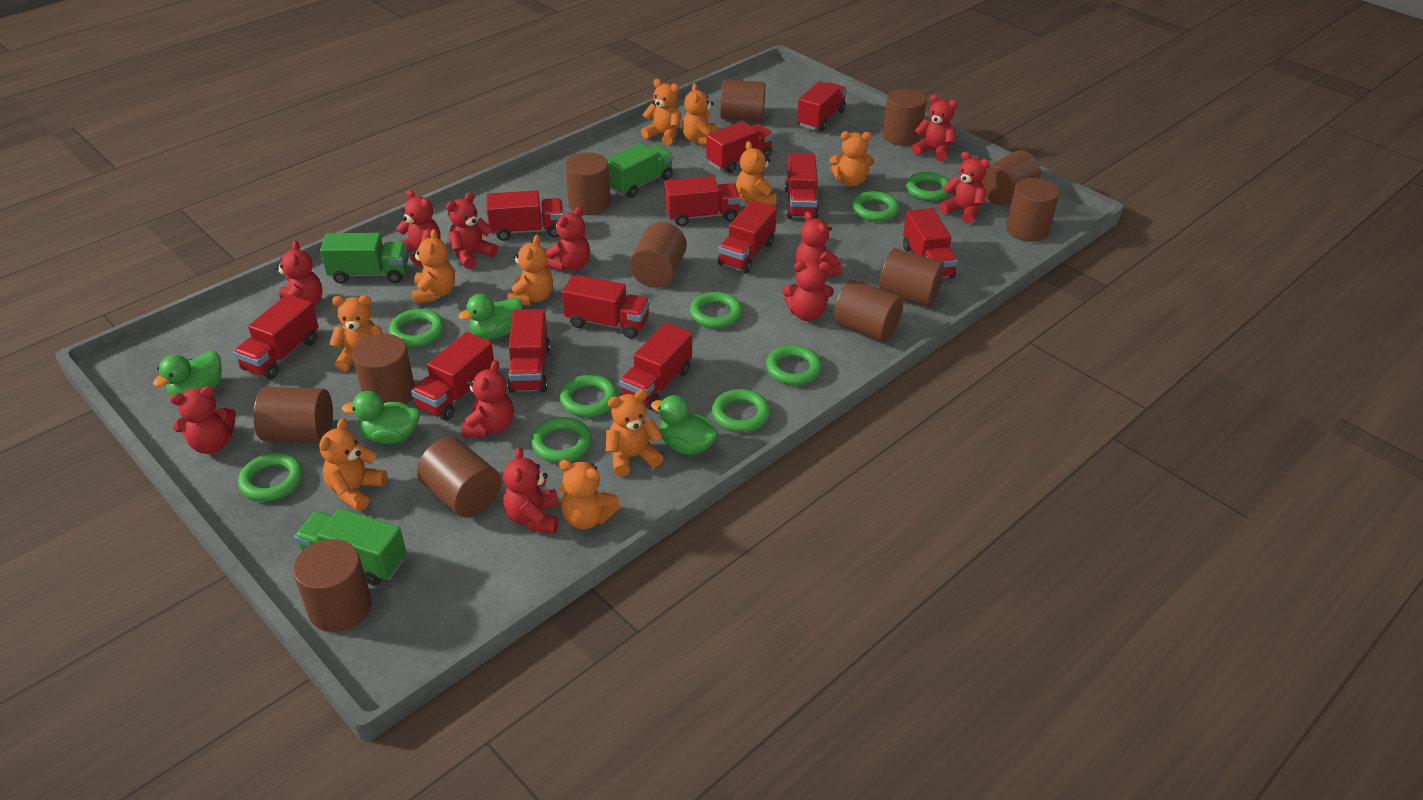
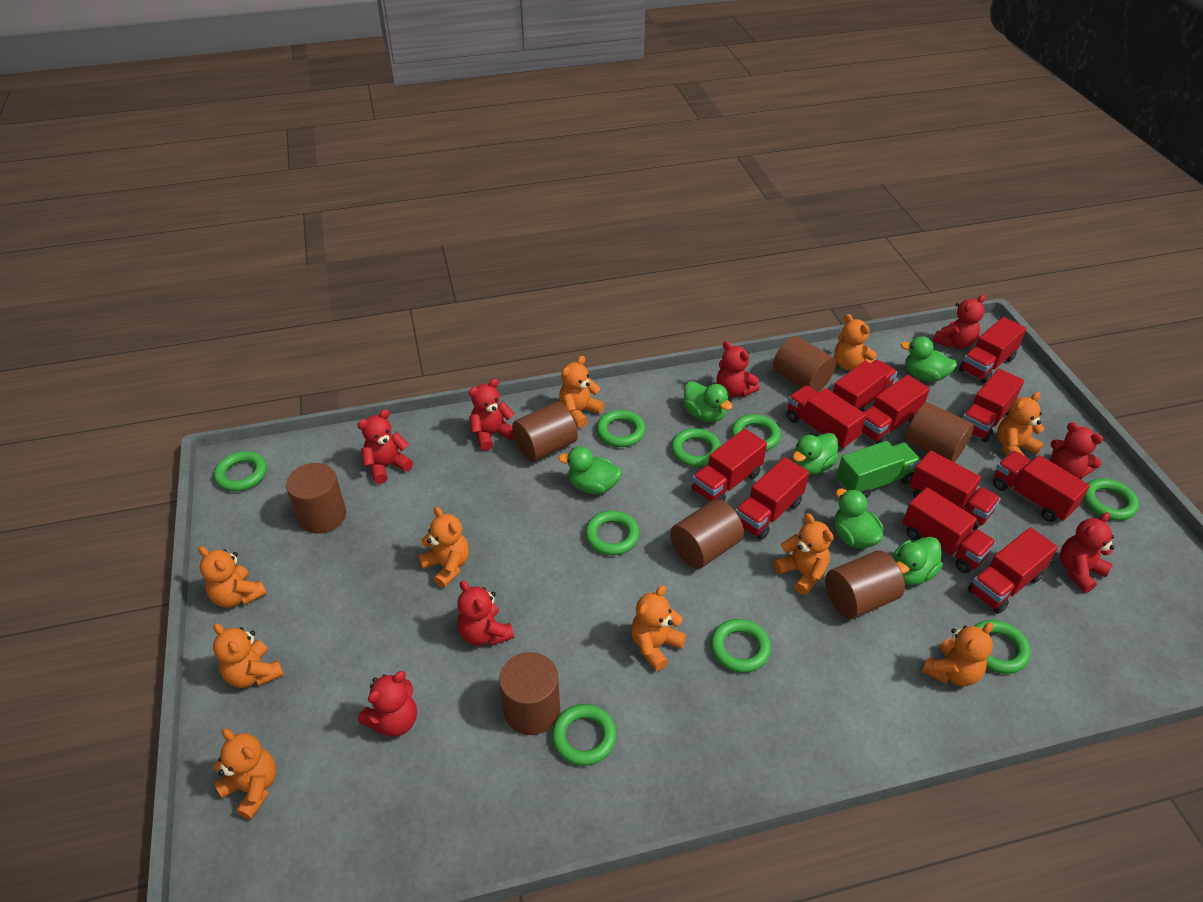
brown cylinder: [254,387,333,443] [293,539,372,632] [352,334,415,404] [417,437,501,518] [565,152,610,215] [630,222,687,288] [720,80,765,121] [833,279,903,342] [879,248,944,307] [883,89,927,146] [981,150,1041,205] [1006,178,1059,242] = 12 -> [286,463,346,534] [499,652,560,735] [512,402,578,462] [670,499,744,569] [773,336,836,392] [825,550,905,619] [905,402,974,462] = 7
green duck: [153,351,222,396] [342,391,420,444] [458,294,523,339] [651,395,718,455] = 4 -> [558,446,622,494] [683,381,733,422] [792,433,839,475] [834,489,883,549] [893,537,943,585] [900,336,957,382] = 6
green truck: [294,508,406,586] [320,233,408,284] [607,143,673,198] = 3 -> [836,441,921,499] = 1
red teddy bear: [170,386,236,454] [275,240,323,307] [396,190,440,266] [446,192,498,269] [461,360,514,437] [503,447,559,534] [546,206,590,272] [782,261,834,321] [796,211,842,277] [912,95,958,162] [939,151,990,224] = 11 -> [358,410,413,484] [358,671,417,737] [457,581,514,646] [468,379,515,451] [716,341,760,397] [933,295,985,349] [1050,422,1103,479] [1060,512,1114,593] = 8
red truck: [233,294,319,380] [411,332,494,421] [486,190,563,241] [507,309,550,393] [562,274,650,339] [619,323,692,410] [664,176,741,226] [706,121,774,173] [718,200,777,273] [784,153,819,219] [797,81,847,131] [903,208,958,278] = 12 -> [692,428,767,502] [735,457,809,540] [787,385,866,449] [833,360,897,412] [861,375,930,444] [903,487,996,573] [909,451,1001,530] [959,317,1026,383] [962,369,1024,443] [968,527,1058,614] [993,451,1090,522] = 11

